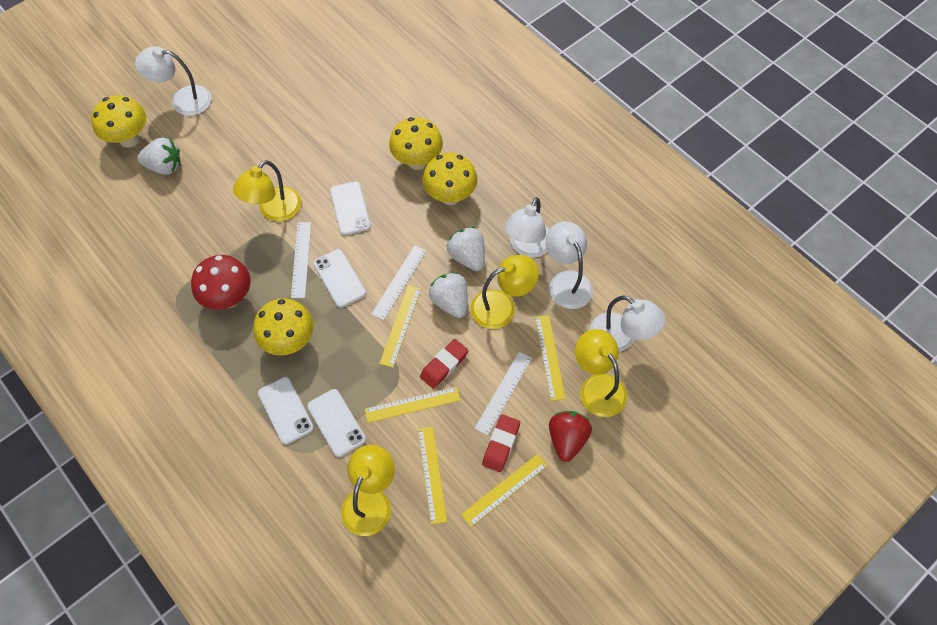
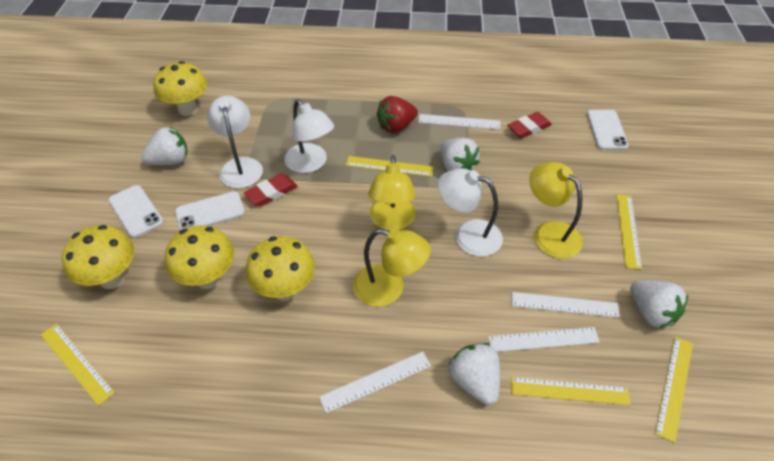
red mushroom: [191,255,251,310] = 1 -> none = 0
white lamp: [135,46,211,116] [504,197,549,258] [545,222,593,309] [590,295,666,352] = 4 -> [207,96,263,188] [284,99,334,173] [438,168,503,257] = 3
white phone: [258,377,314,445] [307,389,366,457] [313,249,366,308] [330,181,371,235] = 4 -> [108,185,164,238] [175,191,245,231] [587,110,629,150] = 3
white ruler: [291,222,311,298] [371,245,426,320] [475,352,532,435] = 3 -> [319,352,431,413] [418,114,500,130] [488,327,600,352] [512,292,619,318] = 4
white strawberry: [137,138,181,175] [429,272,467,318] [447,227,485,271] = 3 -> [142,127,188,165] [440,138,480,171] [449,343,500,405] [630,280,688,328] = 4
yellow lamp: [233,160,301,222] [341,445,395,536] [471,255,539,329] [575,329,627,417] = 4 -> [353,229,431,307] [368,155,416,230] [529,162,583,258] = 3

